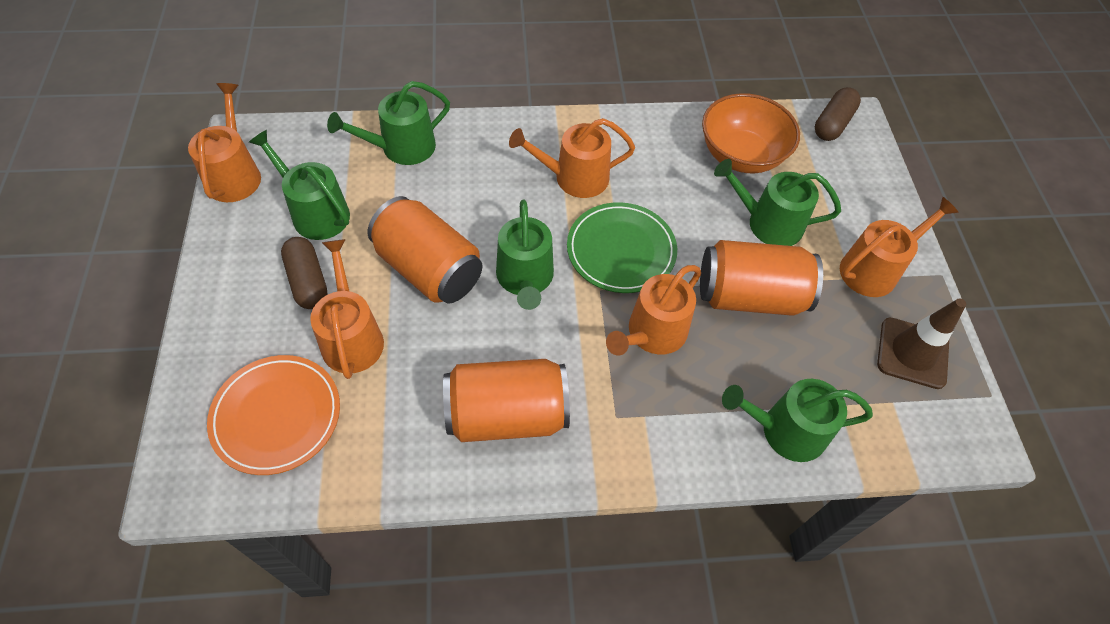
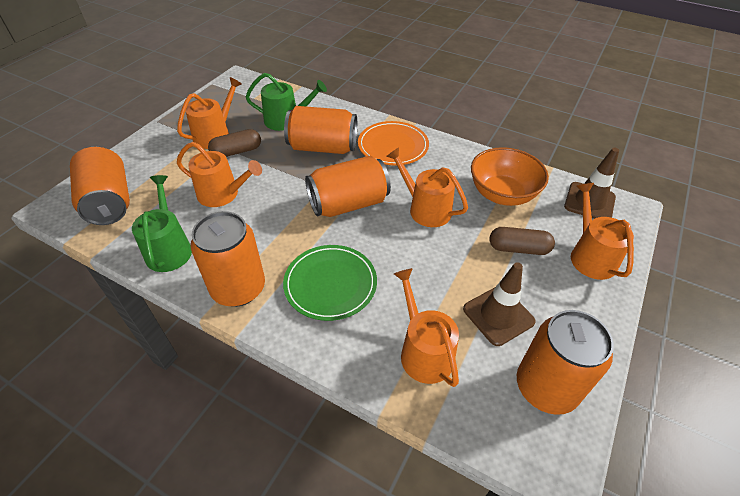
brown traffic cone: [877,298,966,389] = 1 -> [463,262,536,346] [564,148,619,219] = 2
green watering can: [249,130,350,240] [327,81,450,165] [496,199,554,310] [714,159,841,246] [722,379,873,462] = 5 -> [132,175,192,272] [246,73,327,131] = 2
orange can: [368,196,483,304] [443,359,570,442] [700,240,823,316] = 3 -> [70,147,130,225] [191,211,265,307] [284,106,357,154] [305,156,391,217] [517,310,614,415] = 5

